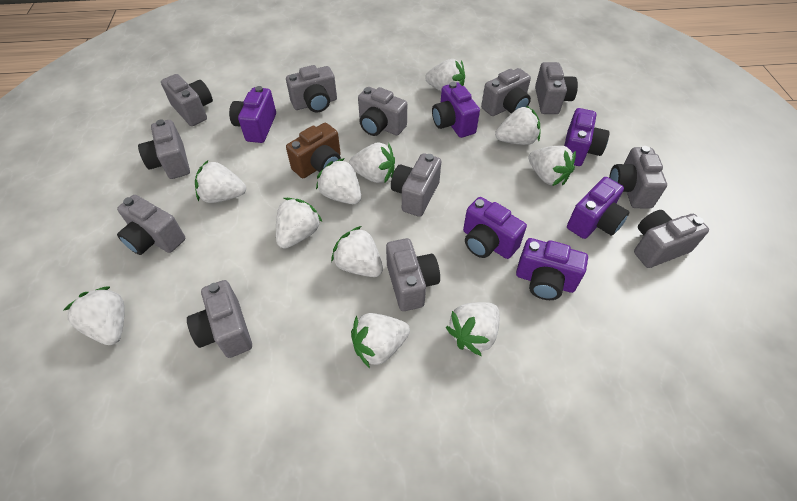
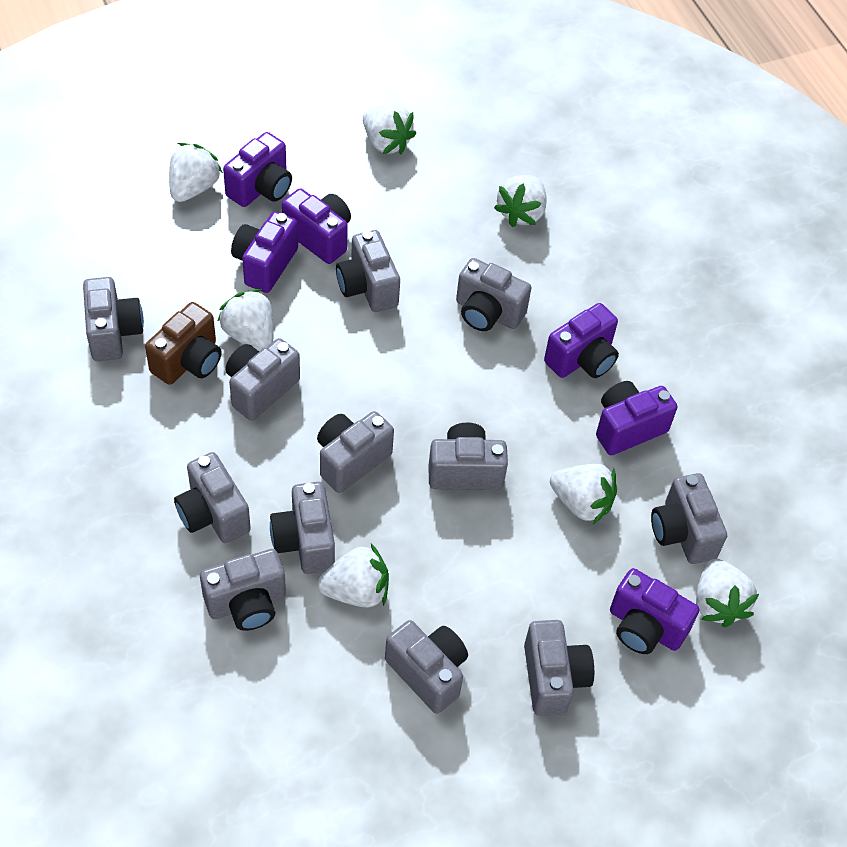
white strawberry: [63,286,125,345] [195,160,246,203] [276,198,322,249] [316,158,361,204] [331,226,383,277] [349,143,395,183] [351,313,410,368] [425,59,465,91] [446,302,500,356] [495,106,540,145] [529,146,576,186] = 11 -> [169,143,223,202] [217,289,274,351] [317,544,389,607] [363,105,416,154] [494,175,547,227] [550,464,617,524] [696,558,759,627] = 7

